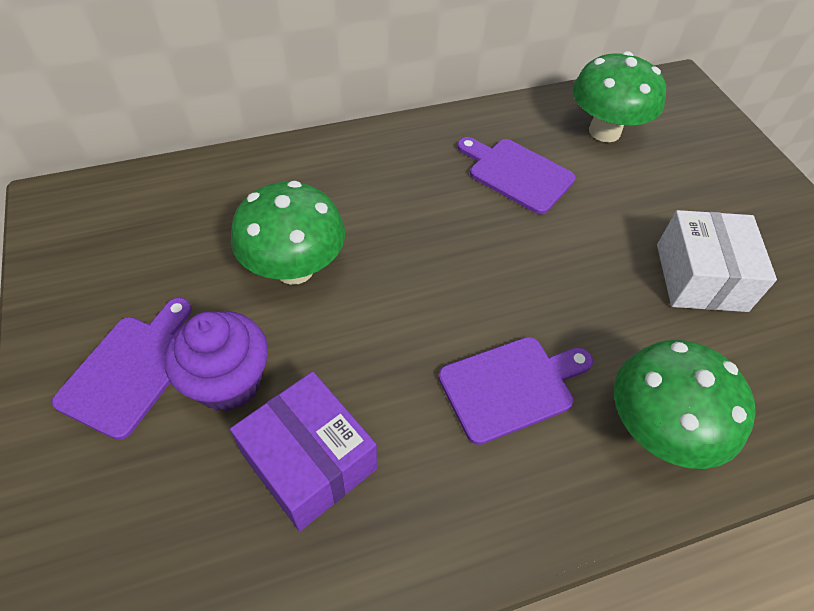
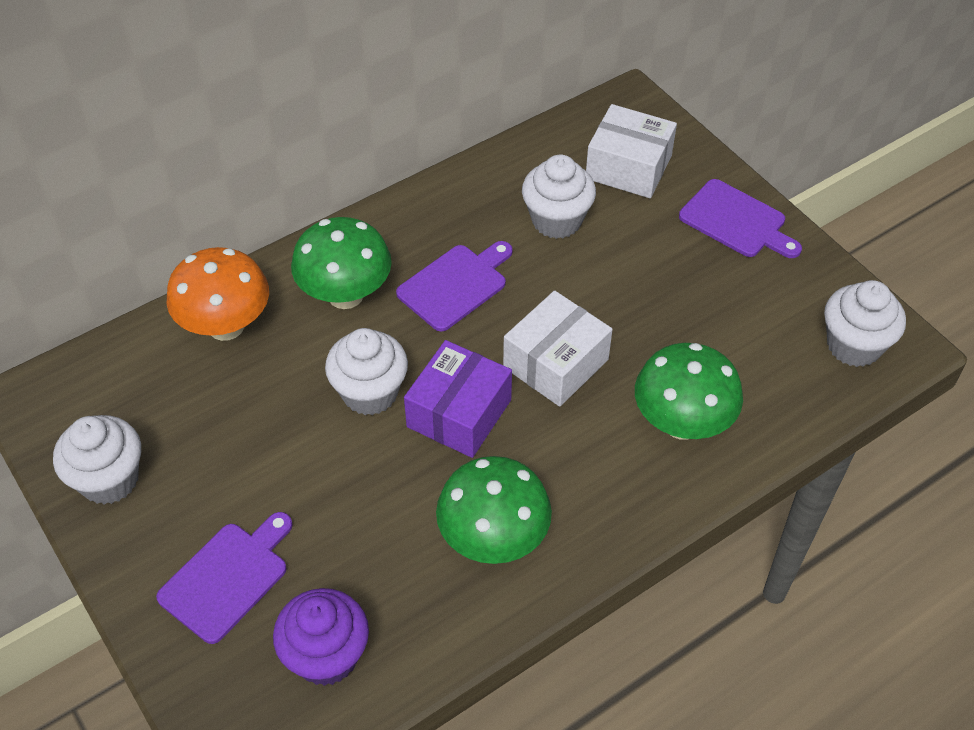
orange mushroom: none = 0 -> [167,247,269,341] = 1
white box: [657,210,777,312] = 1 -> [503,291,613,407] [586,104,677,198] = 2
white cupcake: none = 0 -> [53,415,141,504] [325,328,408,415] [522,155,596,239] [824,280,906,367] = 4

